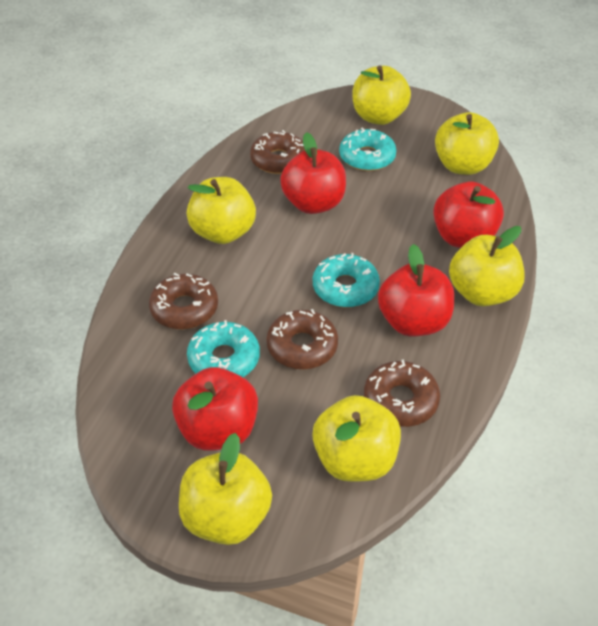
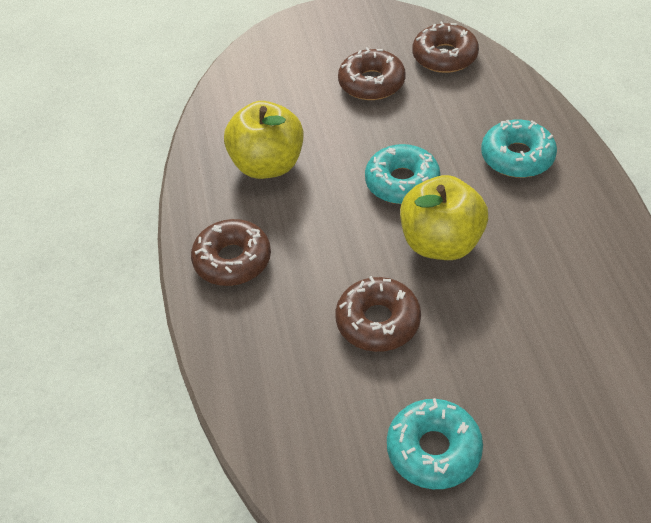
red apple: [172,367,258,451] [280,132,346,214] [378,244,454,337] [433,181,504,248] = 4 -> none = 0
yellow apple: [179,433,272,545] [187,177,256,244] [312,395,401,482] [353,65,411,125] [435,112,499,175] [449,226,525,306] = 6 -> [224,101,304,179] [400,175,488,260] = 2

